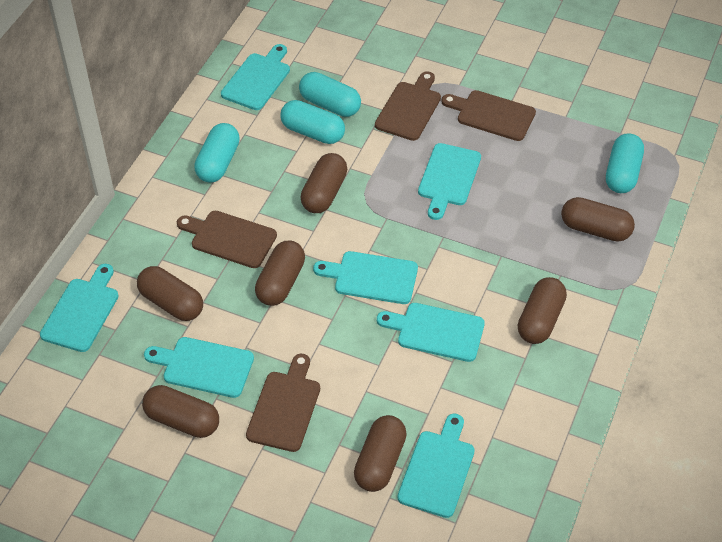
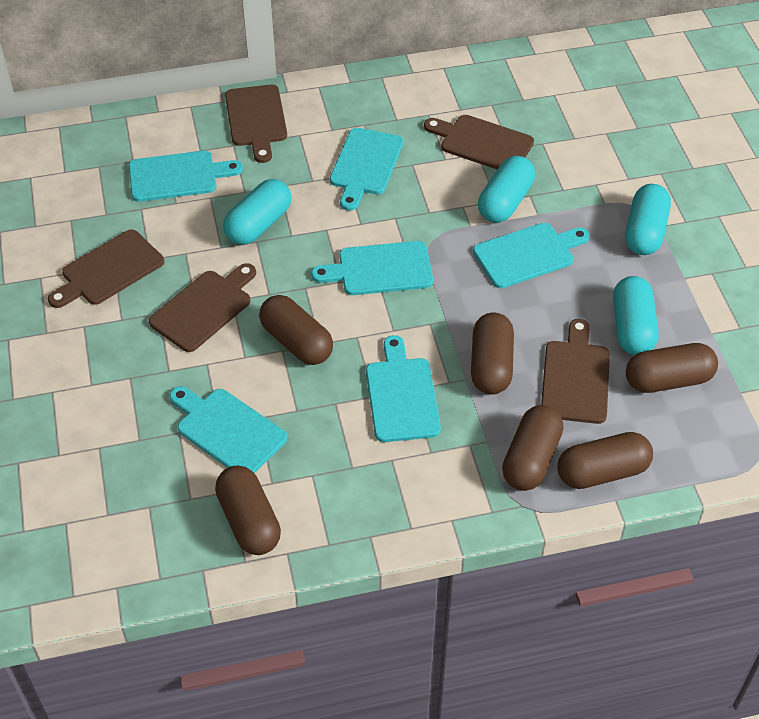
brown capsule: [137,266,203,321] [142,385,219,438] [255,240,305,306] [301,153,347,213] [354,415,407,492] [518,277,567,344] [561,197,635,242] = 7 -> [215,466,281,555] [259,295,333,365] [471,312,514,395] [502,405,563,491] [557,432,653,489] [626,343,718,393] = 6
brown cutting board: [177,211,277,268] [246,354,320,452] [375,71,441,141] [441,90,536,141] = 4 -> [48,229,164,308] [149,263,256,352] [225,85,287,163] [424,115,534,169] [541,319,610,424] = 5
turquoise cutting board: [40,264,119,352] [144,337,254,398] [221,44,290,110] [313,251,418,304] [377,303,485,362] [397,413,475,518] [418,143,481,220] = 7 -> [129,151,243,202] [169,386,287,473] [311,241,433,295] [330,128,403,211] [366,335,441,442] [473,223,590,288] = 6

